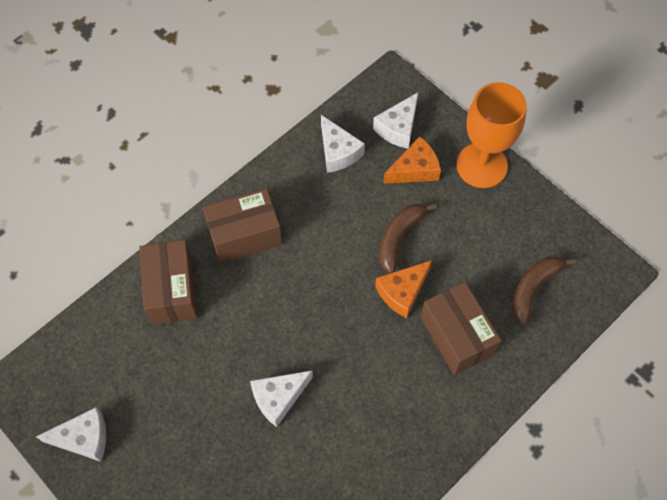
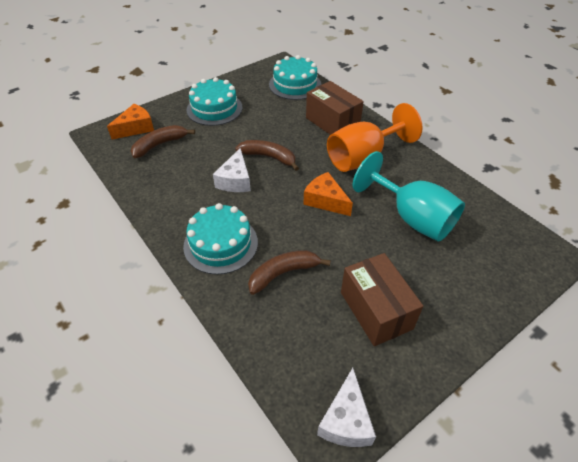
brown banana: [379,203,437,274] [512,256,576,325] = 2 -> [131,125,195,158] [235,140,299,171] [248,250,331,295] = 3
brown box: [139,240,198,325] [203,188,282,263] [420,282,501,375] = 3 -> [306,81,364,135] [341,253,423,346] = 2
turquoise cake: none = 0 -> [183,203,258,275] [187,77,242,126] [269,55,321,100] = 3
turquoise goblet: none = 0 -> [352,151,465,242] = 1
white cheese: [36,407,106,462] [250,370,313,427] [321,115,365,173] [373,92,418,149] = 4 -> [213,148,251,192] [317,368,376,447] = 2

